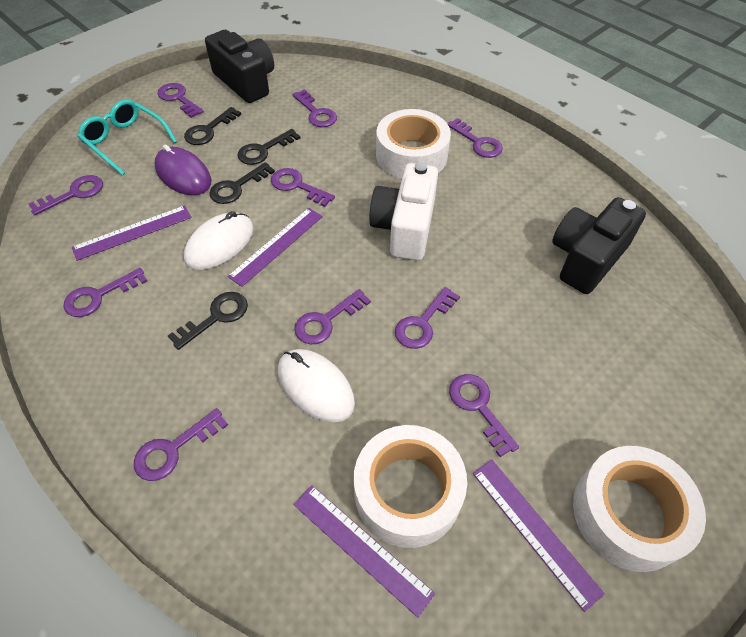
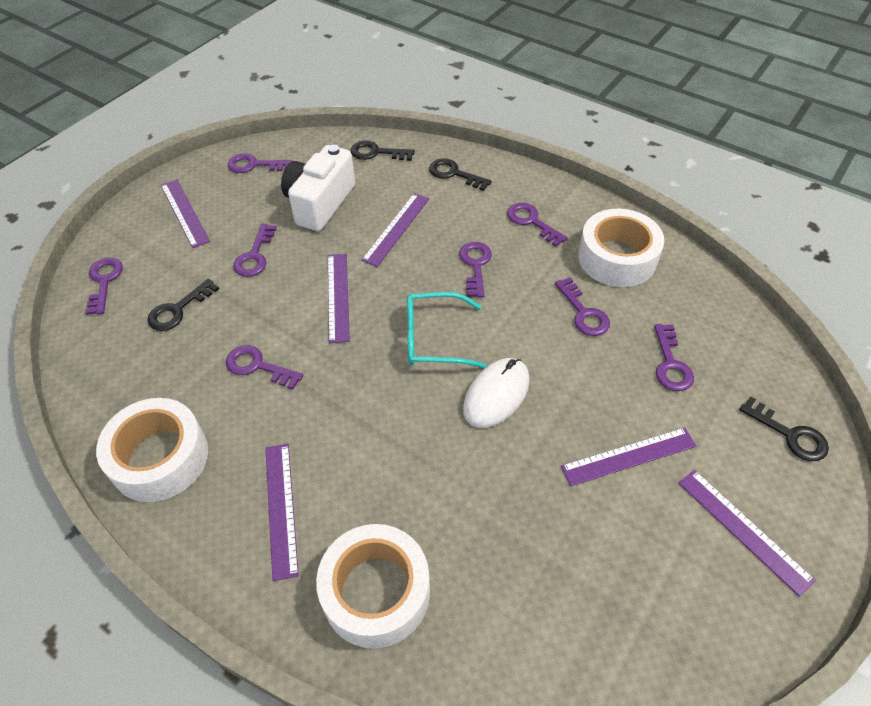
black camera: [205,30,274,103] [552,197,646,294] = 2 -> none = 0
purple key: [28,175,103,215] [63,268,147,317] [134,408,228,481] [158,83,204,118] [271,168,335,207] [292,89,337,127] [294,289,371,344] [395,287,460,349] [447,118,503,158] [449,374,519,457] = 10 -> [85,258,123,315] [226,345,303,389] [228,153,293,173] [233,224,277,277] [459,242,492,298] [507,203,568,247] [555,277,610,336] [654,324,694,391] = 8
purple mouse: [154,144,211,195] = 1 -> none = 0
purple ruler: [72,205,192,261] [227,208,323,287] [294,485,435,618] [473,460,605,612] = 4 -> [161,180,210,248] [265,444,299,581] [328,254,350,343] [361,193,429,267] [561,427,696,486] [679,470,816,597] = 6
white mouse: [184,211,254,270] [278,349,355,423] = 2 -> [463,358,530,428] = 1

